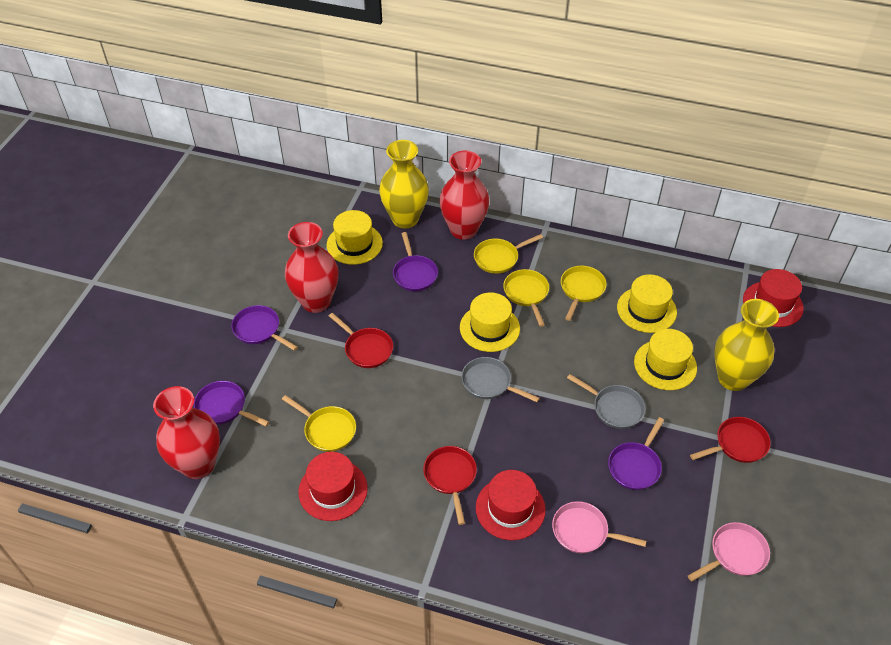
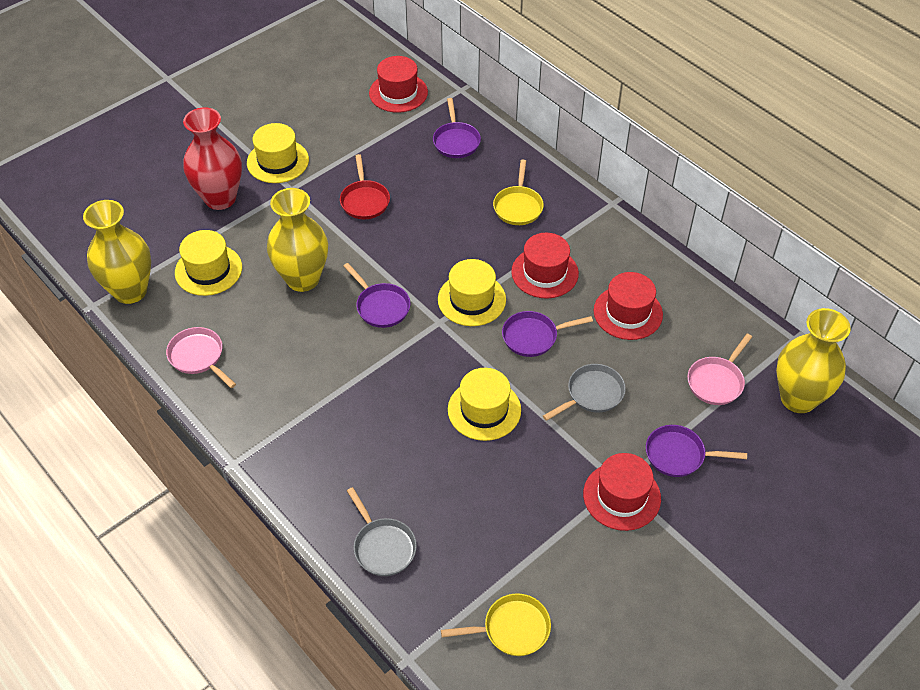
red hat: [298,452,368,521] [476,470,546,540] [743,269,804,327] = 3 -> [369,56,428,113] [511,233,579,299] [583,453,661,531] [594,272,663,340] = 4
red pan: [329,313,393,368] [423,446,477,525] [690,417,771,463] = 3 -> [340,154,390,219] = 1
red vase: [153,386,220,479] [285,222,339,313] [439,151,489,240] = 3 -> [183,107,242,210] = 1
yellow pan: [282,395,356,452] [474,234,543,274] [503,269,549,327] [561,266,607,321] = 4 -> [441,593,551,656] [493,160,544,225] = 2
yellow vase: [379,140,429,228] [714,299,779,391] = 2 -> [83,200,151,304] [267,188,328,292] [776,308,851,413] = 3

